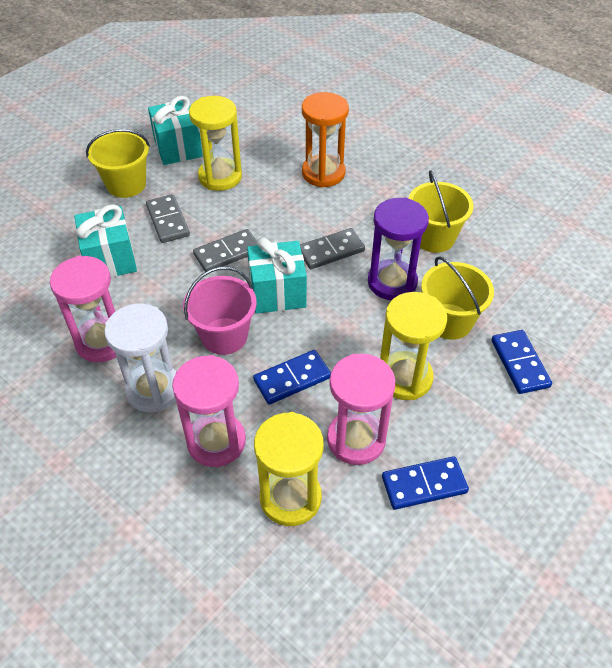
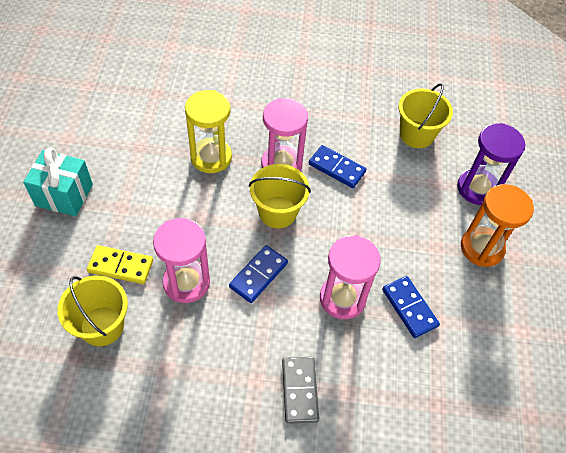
grey domino: [146,194,190,243] [193,229,258,272] [300,228,365,269] = 3 -> [282,357,319,424] = 1
pink bucket: [183,267,257,355] = 1 -> none = 0
turquoise gift: [74,204,137,278] [148,96,203,165] [247,237,307,314] = 3 -> [23,147,93,216] = 1
white hourglass: [104,304,177,412] = 1 -> none = 0
yellow domino: none = 0 -> [87,245,153,284] = 1
yellow hourglass: [189,96,242,191] [254,412,324,526] [380,292,447,400] = 3 -> [185,90,232,173] = 1

